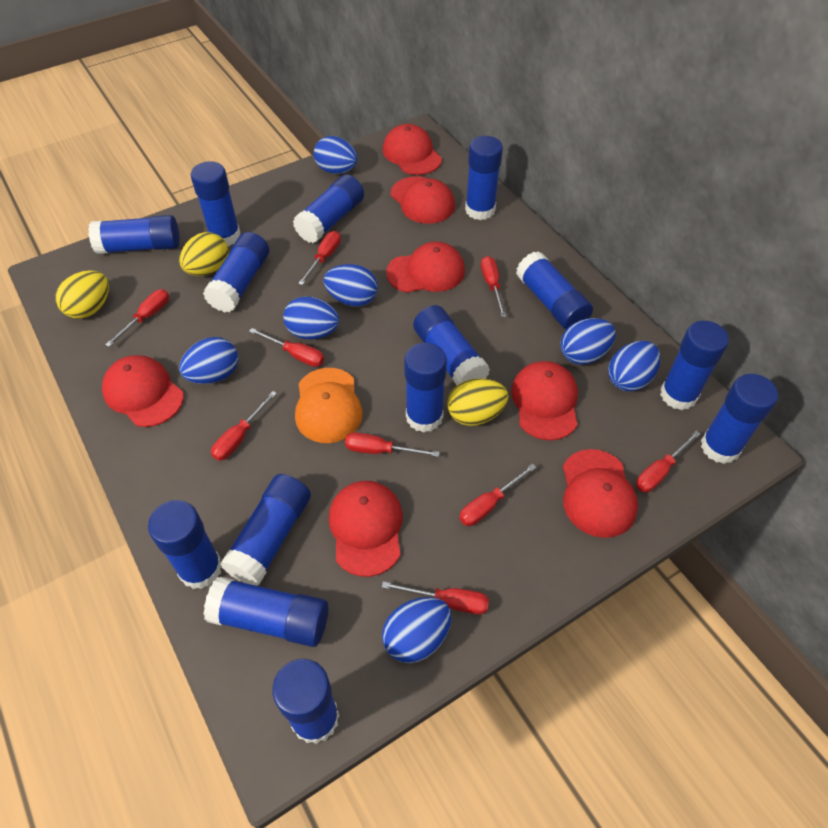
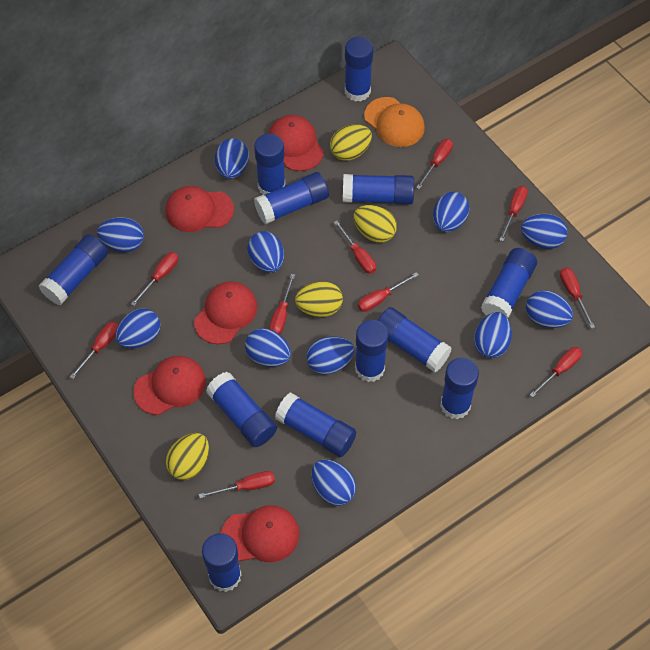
blue egg: [179,337,238,384] [283,296,339,340] [313,136,358,174] [323,264,378,307] [382,597,451,663] [560,318,616,365] [608,341,661,392] = 7 -> [97,217,144,252] [116,308,161,348] [215,138,249,179] [245,328,291,367] [247,231,284,273] [306,336,355,375] [311,459,356,506] [433,192,469,232] [474,312,512,358] [521,214,568,249] [526,290,573,328] = 11
blue glue stick: [88,215,180,254] [148,500,222,589] [191,161,240,246] [203,232,269,312] [203,577,328,647] [220,474,311,586] [272,659,339,744] [293,175,364,243] [404,343,447,433] [413,305,490,385] [465,136,503,220] [516,251,593,330] [660,321,729,410] [701,374,778,464] = 14 -> [39,234,108,305] [202,533,242,592] [206,372,277,447] [254,134,285,195] [254,172,329,224] [275,393,356,457] [343,174,414,205] [345,37,373,102] [355,320,389,382] [377,307,452,372] [440,358,479,419] [481,248,537,318] = 12
red cap: [102,355,184,427] [329,481,403,577] [383,124,442,175] [386,242,465,293] [391,176,455,224] [511,361,578,440] [563,449,638,538] = 7 -> [133,356,206,415] [165,186,234,232] [194,281,257,344] [221,505,299,562] [268,115,324,171] = 5
red screwdriver: [105,289,169,347] [211,391,277,461] [249,328,324,367] [298,231,341,285] [345,432,440,457] [382,581,489,614] [459,464,537,526] [481,256,506,317] [636,431,700,492] = 9 -> [70,321,118,379] [131,252,178,306] [199,471,275,498] [269,274,295,334] [334,221,376,274] [358,272,419,312] [416,139,453,189] [500,186,528,241] [530,347,582,397] [560,267,595,329] = 10
yellow egg: [56,270,109,319] [179,232,228,276] [447,378,508,426] = 3 -> [166,433,209,480] [295,281,343,317] [330,124,372,161] [354,205,397,243] = 4

